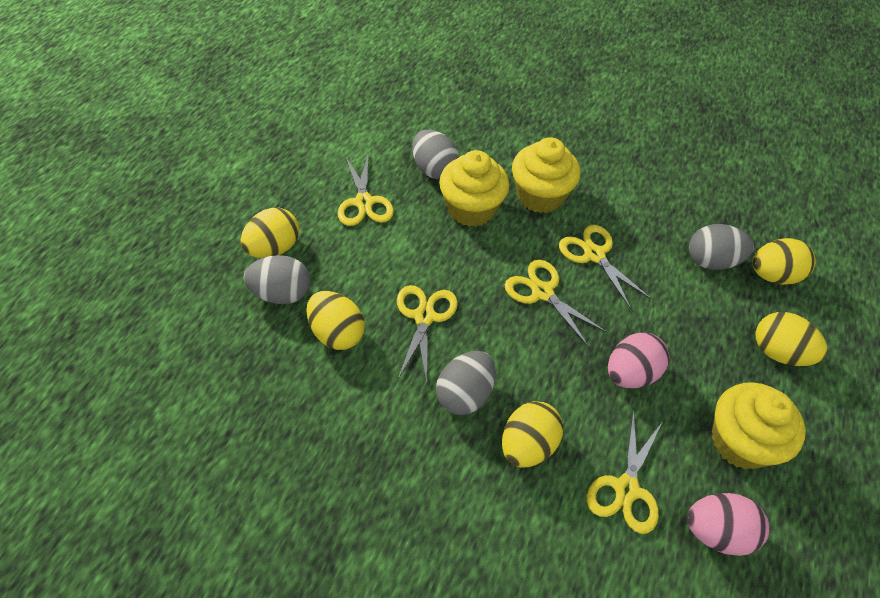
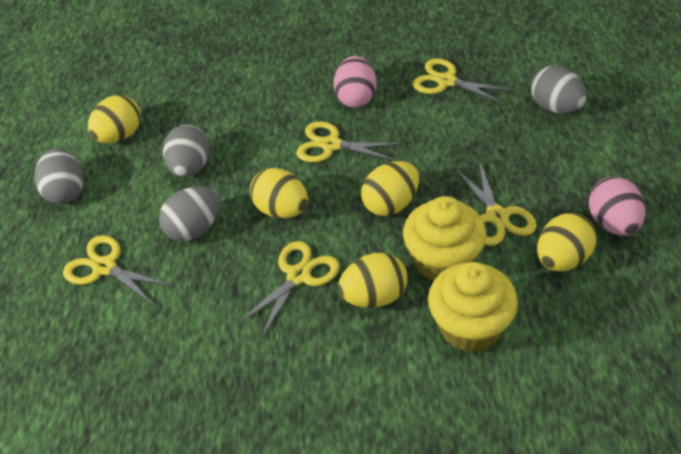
yellow cupcake: [439,150,509,227] [512,137,580,213] [712,382,806,469] = 3 -> [403,196,487,280] [428,262,518,352] = 2

